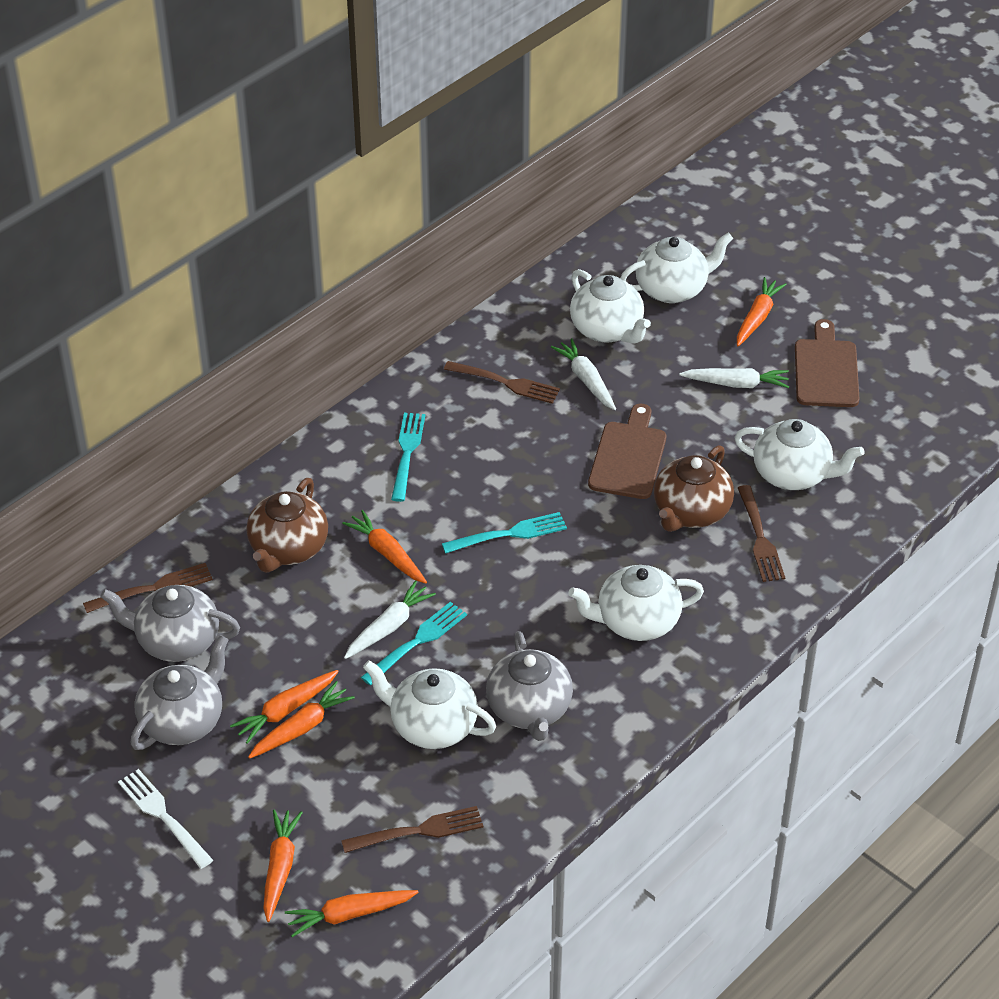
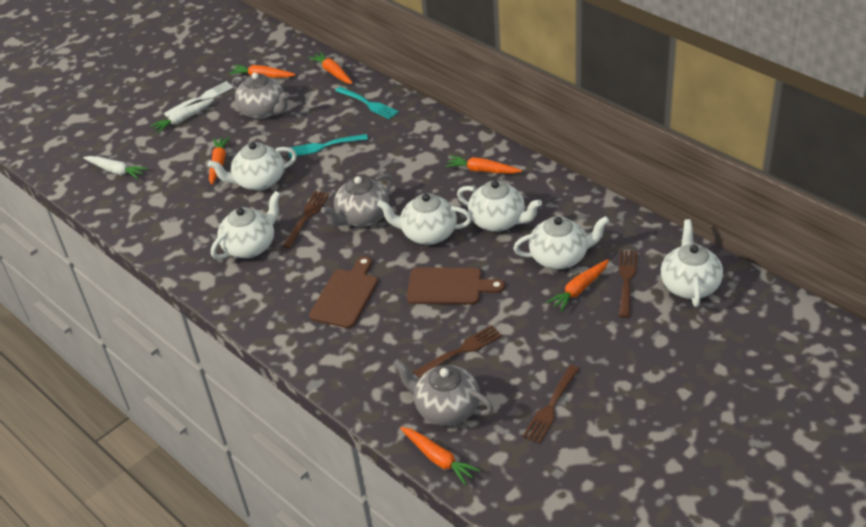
brown teapot: [247,478,328,573] [654,445,734,532] = 2 -> none = 0
turquoise fork: [361,602,467,685] [391,413,425,502] [442,512,567,554] = 3 -> [289,134,368,158] [335,87,399,119] = 2
white carrot: [344,580,436,659] [551,338,616,410] [679,368,789,388] = 3 -> [83,156,148,179] [150,98,214,133] = 2
white teapot: [363,660,496,749] [568,565,704,641] [570,269,651,344] [620,233,733,303] [734,419,864,490] = 5 -> [208,142,297,191] [211,191,281,260] [377,193,472,245] [457,180,542,232] [513,216,609,269] [661,219,723,307] = 6

